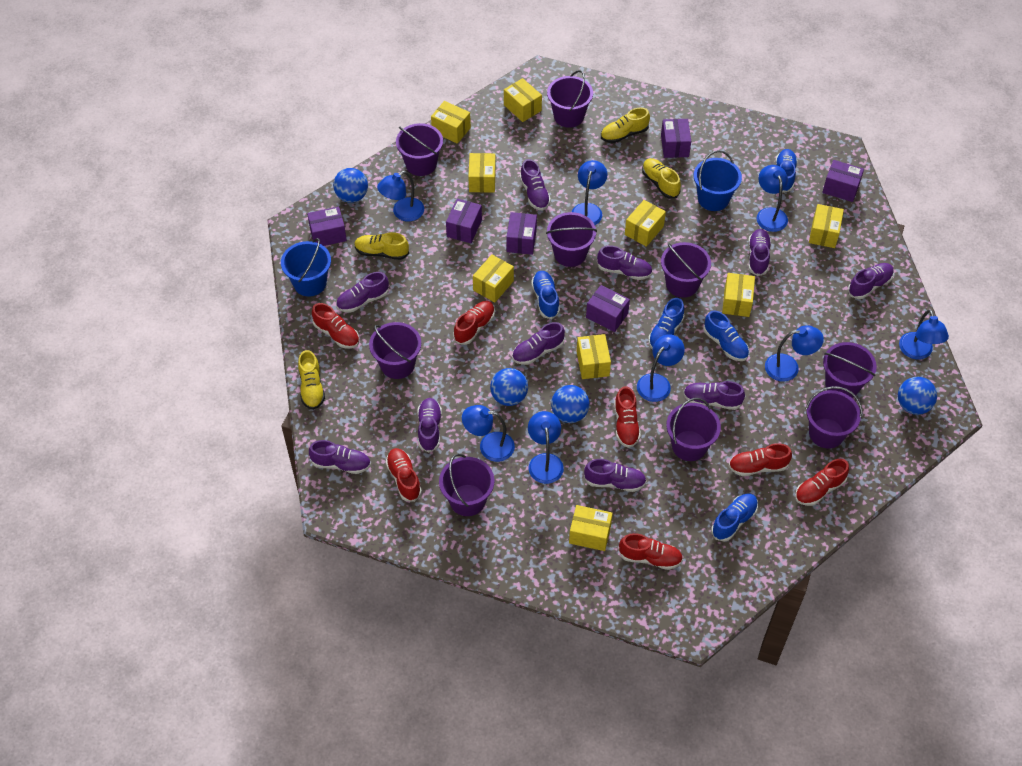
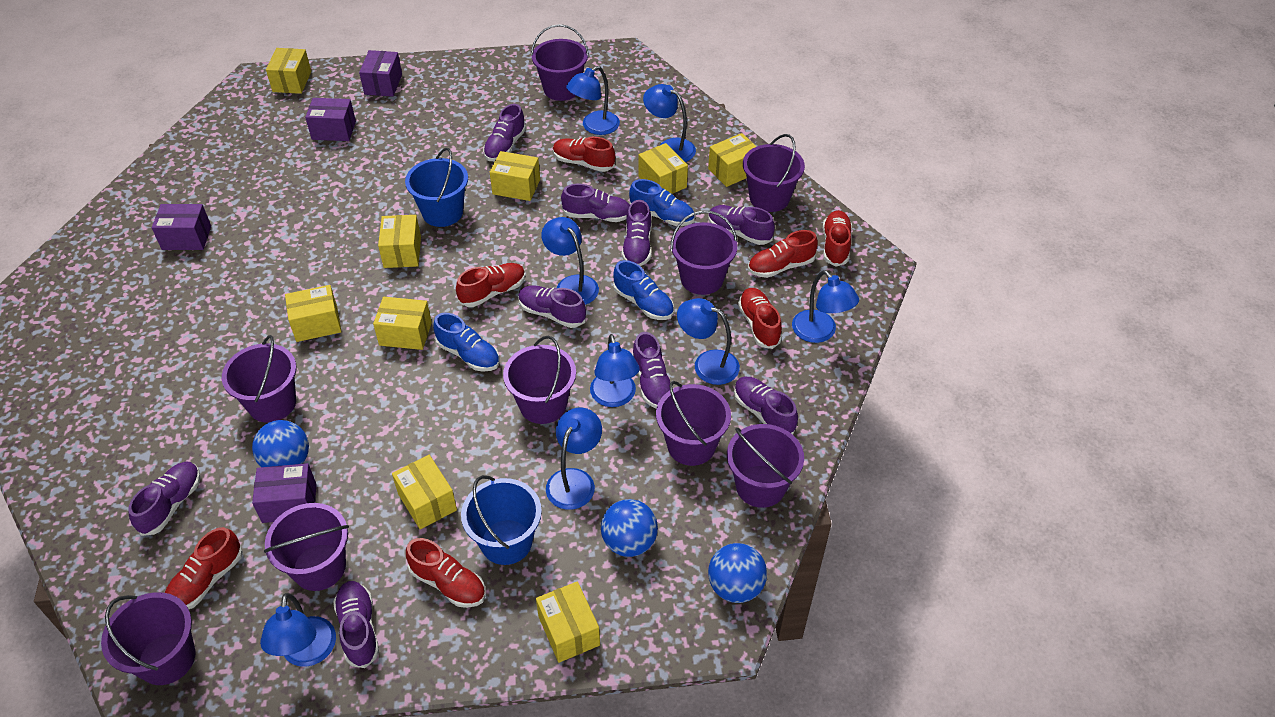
blue ball: [333,168,368,203] [490,368,528,406] [551,385,590,423] [898,377,937,415] = 4 -> [252,420,309,467] [601,499,658,557] [708,543,767,603] = 3
blue shoe: [531,271,560,319] [648,298,685,350] [703,310,749,361] [711,494,758,542] [775,149,797,193] = 5 -> [433,313,500,372] [613,260,674,320] [629,179,695,226] = 3
purple box: [307,206,347,246] [446,199,482,243] [506,212,537,255] [586,285,630,332] [661,119,691,158] [822,160,864,202] = 6 -> [152,204,211,250] [252,463,317,523] [305,98,356,141] [359,50,402,97] = 4
purple shoe: [309,440,371,474] [336,272,389,313] [417,398,442,452] [512,322,565,365] [520,159,551,211] [584,459,647,492] [597,245,652,280] [683,381,745,410] [748,229,771,276] [848,263,894,299] = 10 -> [128,462,201,536] [333,581,379,668] [483,104,526,161] [518,285,586,328] [561,184,630,222] [622,200,652,266] [632,332,670,409] [708,205,775,245] [734,377,798,435] = 9
yellow shoe: [298,350,325,410] [354,232,409,260] [601,107,650,143] [642,158,681,198] = 4 -> none = 0

